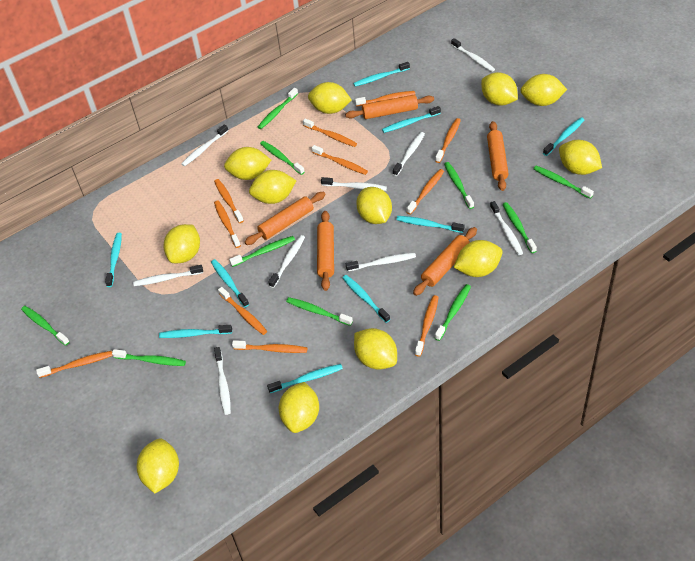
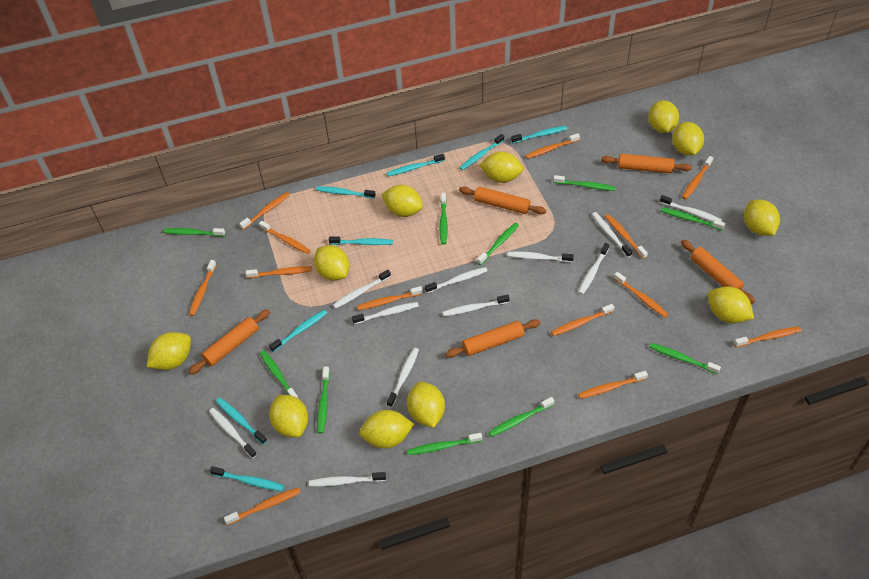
orange toothbrush: [36,351,113,378] [214,179,244,223] [214,201,241,248] [218,287,267,335] [232,340,307,353] [303,118,357,147] [312,145,368,175] [355,91,415,107] [406,169,444,215] [415,295,439,357] [435,118,461,163] = 11 -> [189,260,217,316] [224,487,301,525] [239,192,290,230] [246,267,312,278] [259,221,311,254] [357,286,423,310] [525,133,580,159] [551,304,614,336] [578,371,648,399] [605,214,648,259] [614,272,669,318] [682,156,713,199] [734,327,802,347] = 13
turquoise toothbrush: [105,233,122,287] [159,325,232,338] [211,259,249,307] [267,364,343,393] [342,275,390,323] [353,62,410,87] [382,106,441,133] [396,216,464,233] [543,117,584,156] = 9 -> [210,466,284,491] [216,398,267,444] [269,310,327,352] [316,186,376,199] [329,236,393,245] [387,154,445,176] [460,134,504,170] [511,126,568,143] = 8
white toothbrush: [133,265,203,286] [181,124,228,166] [214,347,231,415] [268,235,305,288] [321,177,387,191] [346,253,416,272] [393,132,425,176] [451,38,495,72] [490,201,523,255] = 9 -> [209,408,257,458] [309,472,386,486] [333,270,391,309] [352,302,419,324] [387,348,419,407] [425,267,487,293] [443,295,510,316] [507,252,574,262] [578,243,609,295] [592,212,632,258] [660,195,722,222] = 11
yellow lemon: [137,439,179,493] [164,224,200,263] [224,147,271,180] [249,170,296,204] [279,382,319,433] [308,82,352,114] [354,328,397,370] [356,187,392,224] [454,240,503,277] [481,72,518,106] [520,74,567,106] [559,140,602,175] = 12 -> [147,332,191,370] [269,395,308,438] [314,245,350,281] [359,410,414,449] [382,185,423,217] [407,382,445,428] [479,152,524,183] [648,100,679,133] [672,122,704,156] [708,286,754,323] [744,200,780,236] = 11

